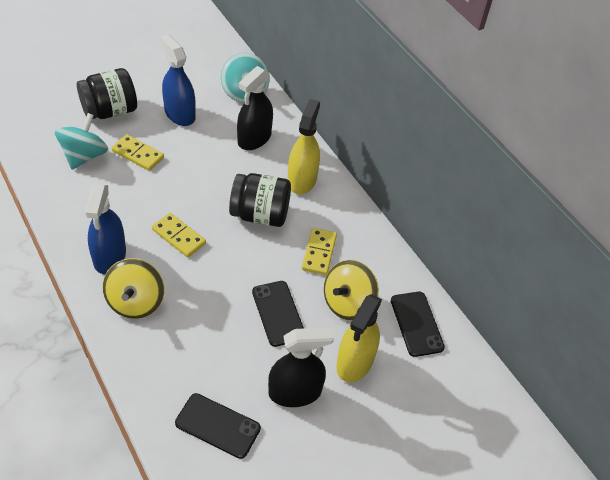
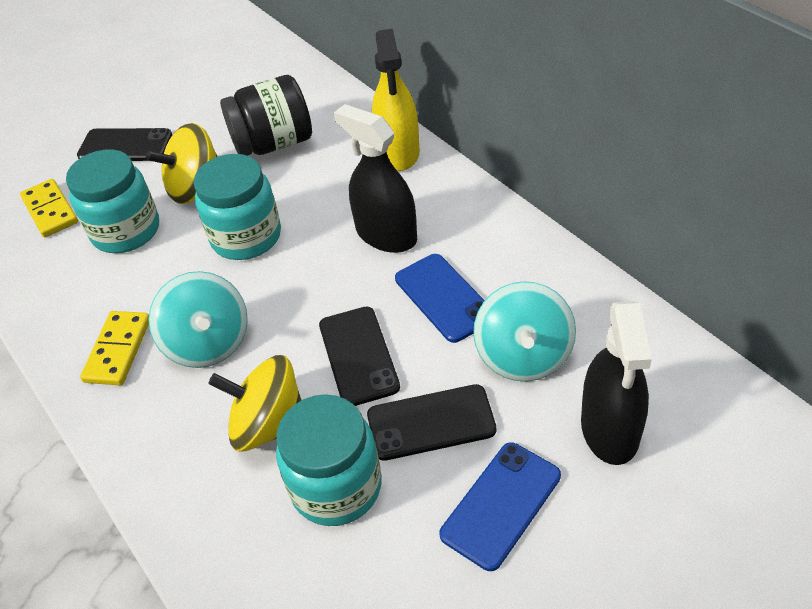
black jar: [77,68,137,119] [229,173,291,227] = 2 -> [220,75,312,156] = 1
blue phone: none = 0 -> [395,254,485,343] [440,442,561,571] = 2
blue spray bottle: [85,184,126,274] [160,34,196,126] = 2 -> none = 0
turquoise jar: none = 0 -> [66,150,159,253] [194,154,281,260] [276,394,382,526] = 3
yellow domino: [112,134,164,171] [152,213,206,257] [302,228,337,275] = 3 -> [20,179,78,237] [80,311,149,385] = 2
yellow spray bottle: [288,99,320,194] [336,294,382,382] = 2 -> [372,29,420,171] = 1

